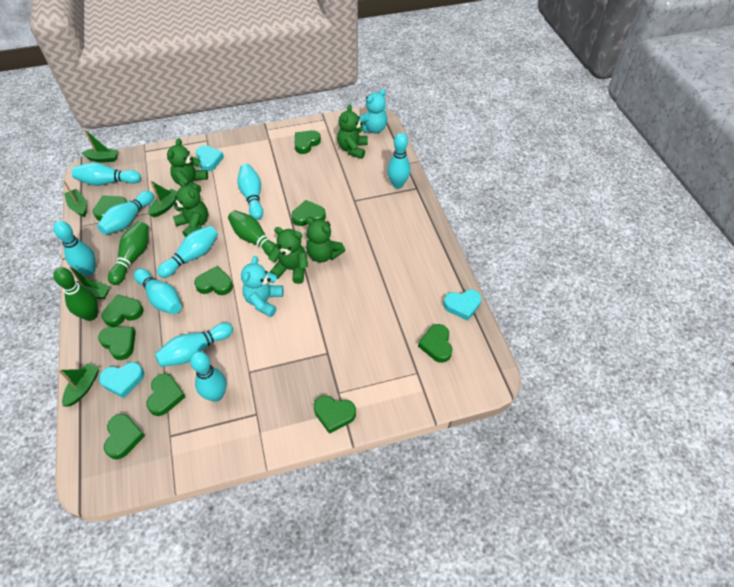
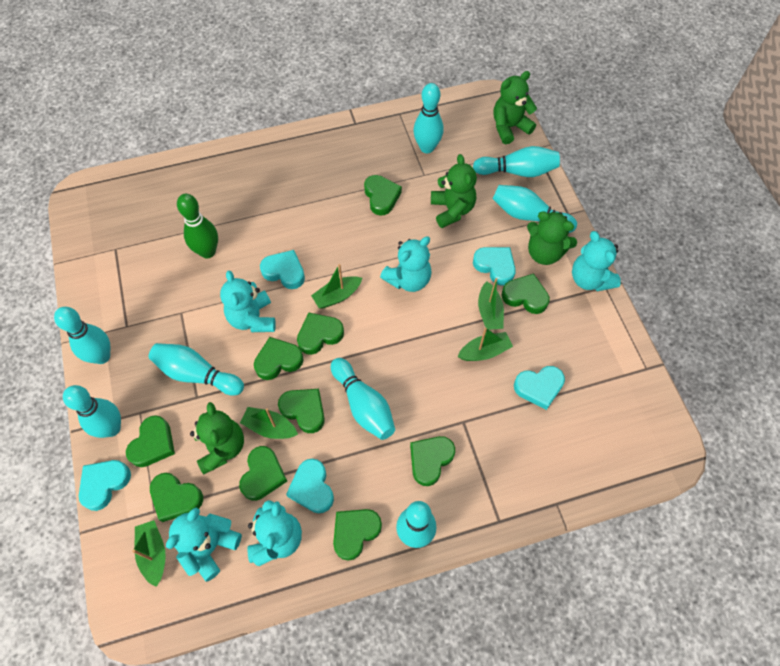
green bowling pin: [53,267,98,321] [108,221,149,285] [228,210,278,256] = 3 -> [177,194,218,258] = 1
green teddy bear: [167,138,208,193] [173,180,208,237] [268,227,308,284] [306,217,345,262] [337,104,368,159] = 5 -> [190,402,244,474] [431,154,477,228] [493,71,537,144] [527,211,577,265] = 4
turquoise bowling pin: [53,221,95,276] [72,162,141,186] [97,191,154,235] [134,268,182,314] [155,323,233,367] [157,226,218,278] [190,351,227,402] [237,164,263,220] [387,133,410,189] = 9 -> [54,307,111,364] [63,385,121,438] [149,343,244,396] [331,358,395,440] [396,501,436,548] [413,83,443,153] [473,146,560,177] [493,185,577,233] = 8
turquoise heart: [99,362,144,398] [196,145,224,172] [443,289,481,321] = 3 -> [79,460,131,511] [260,250,305,289] [286,459,334,513] [473,247,516,286] [514,366,565,410] = 5
turquoise teddy bear: [241,256,283,317] [359,89,387,133] = 2 -> [166,507,242,582] [220,270,276,332] [247,500,302,566] [380,236,432,292] [572,231,621,291] = 5

